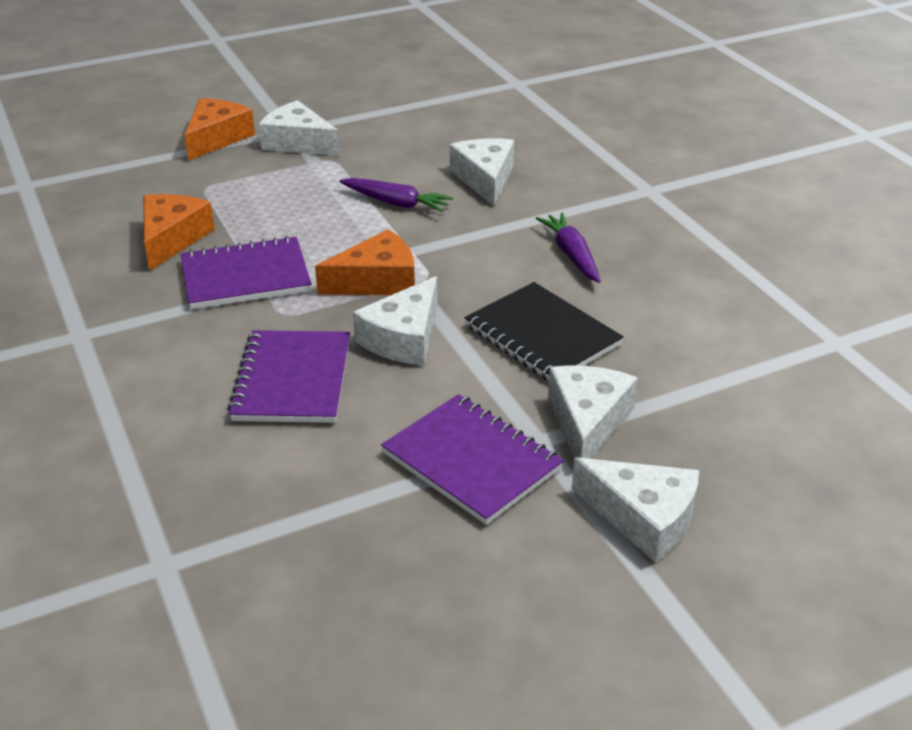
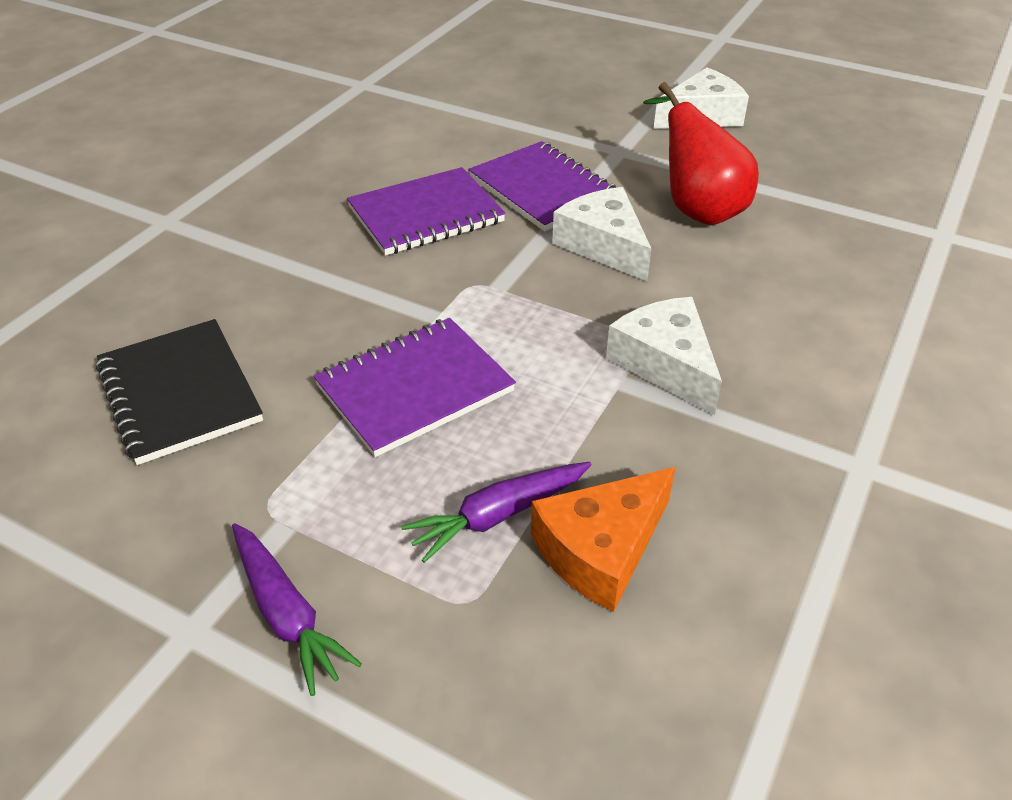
orange cheese: [143,194,215,270] [184,98,255,161] [315,229,415,295] = 3 -> [531,467,675,612] = 1
red pear: none = 0 -> [643,82,759,225] = 1
white cheese: [259,100,340,156] [353,276,437,365] [450,138,514,206] [548,365,638,459] [572,457,699,562] = 5 -> [552,187,651,281] [606,297,722,415] [654,67,749,129] = 3

